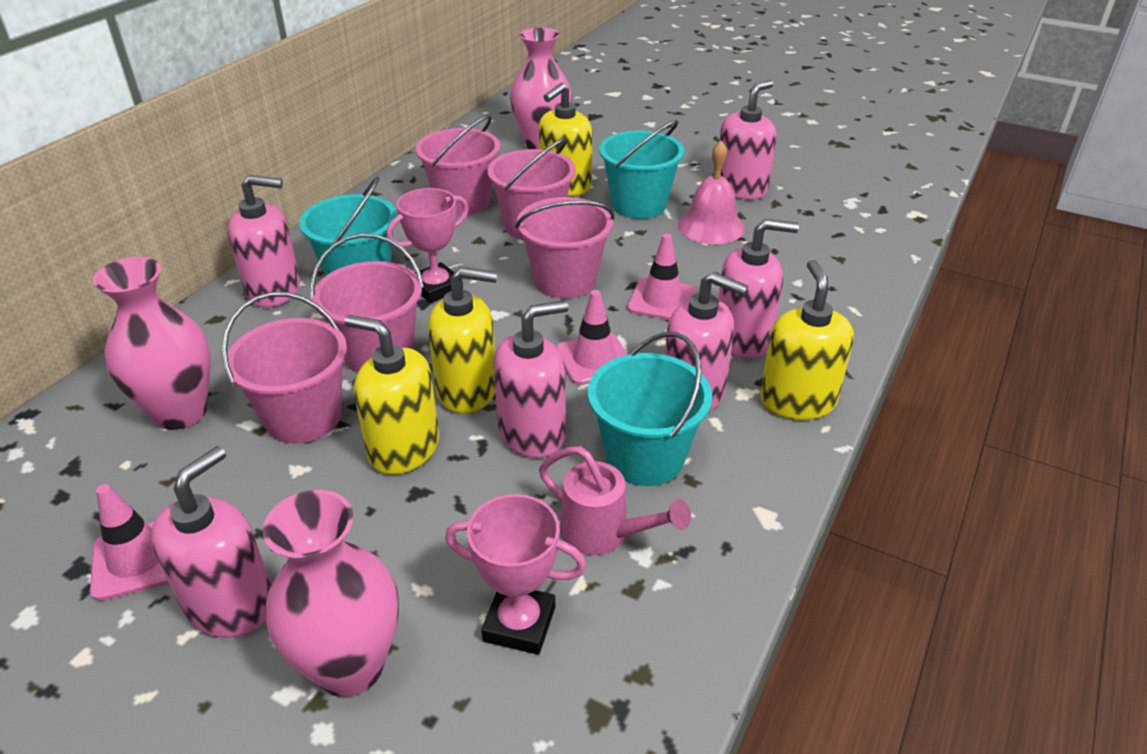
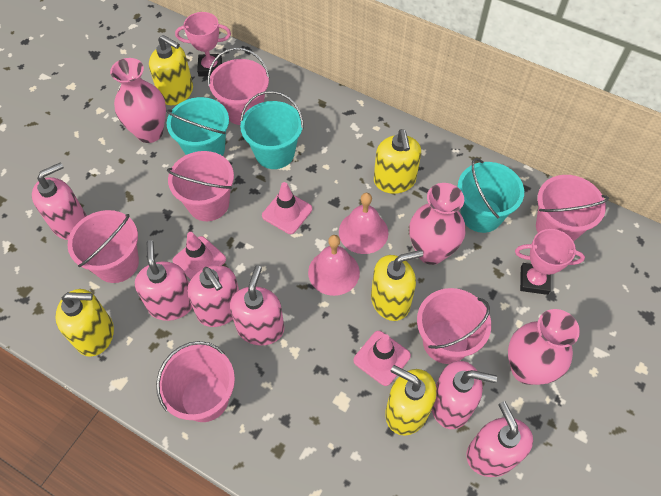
pink bell: [678,141,745,244] = 1 -> [308,235,360,296] [339,193,389,254] = 2
pink bucket: [222,292,347,444] [311,233,424,373] [416,115,501,216] [487,138,576,240] [515,197,614,298] = 5 -> [67,210,139,283] [156,341,235,422] [167,151,234,221] [208,48,270,125] [417,288,491,364] [536,175,609,242] = 6
pink watering can: [539,446,691,555] = 1 -> none = 0
yellow soap dispenser: [344,315,439,475] [428,267,497,413] [539,83,592,196] [760,260,854,420] = 4 -> [55,289,114,357] [149,35,193,105] [371,250,423,321] [374,129,421,194] [385,365,437,436] = 5

